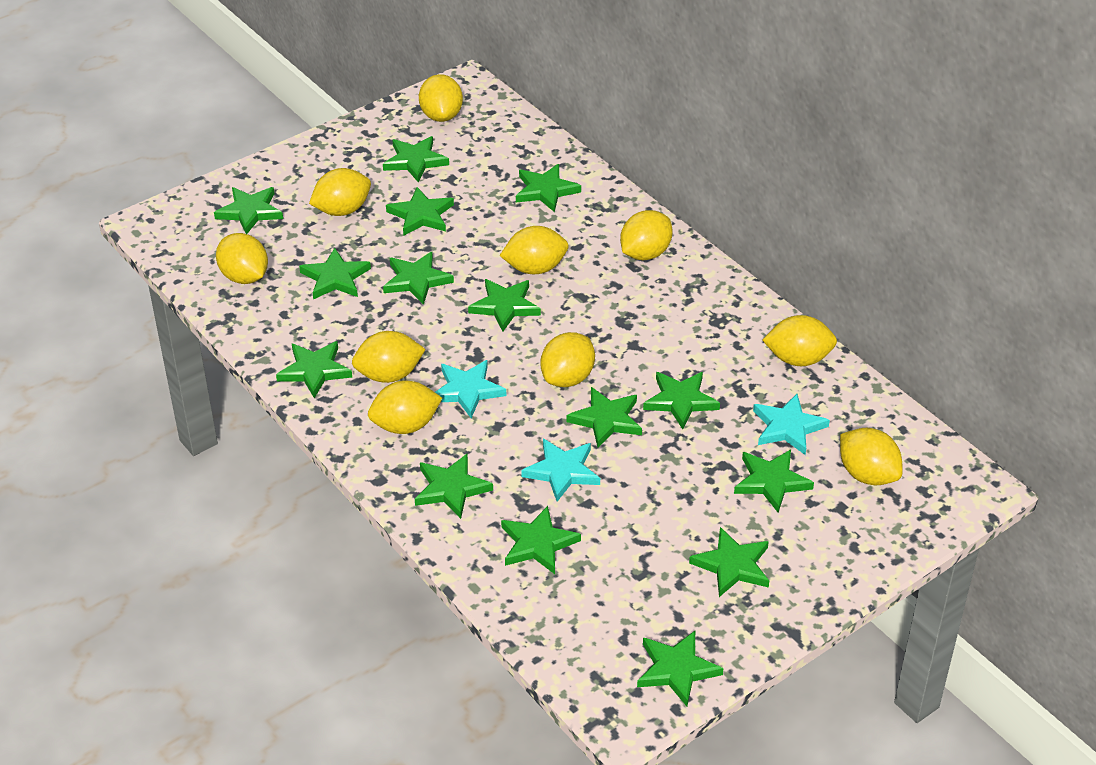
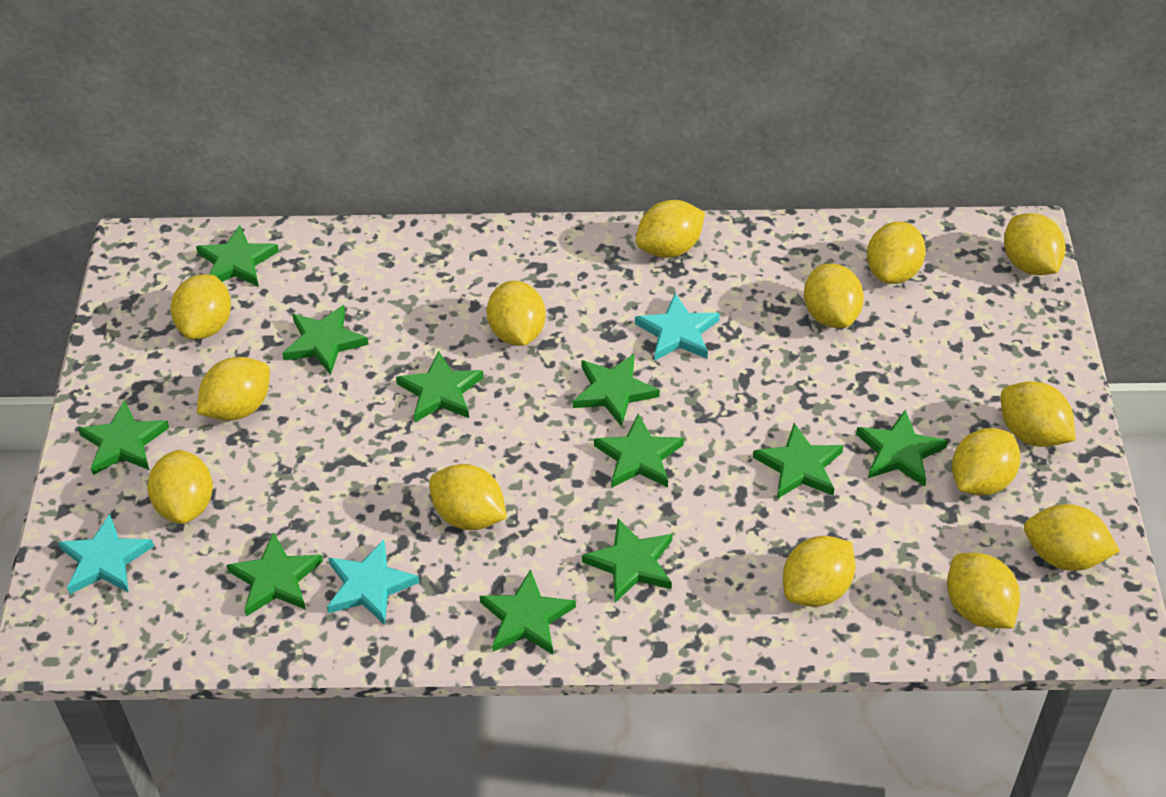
green star: [214,187,283,234] [276,341,352,398] [299,248,371,299] [383,136,449,182] [383,252,454,305] [386,187,454,236] [415,454,493,519] [468,279,541,332] [501,506,581,574] [516,164,581,212] [566,387,642,448] [637,631,724,706] [643,372,720,429] [689,527,769,597] [734,450,814,513] = 15 -> [78,400,169,475] [196,225,279,287] [226,532,323,616] [282,305,369,375] [396,350,484,422] [480,569,576,655] [573,354,660,427] [582,519,672,602] [594,414,684,488] [753,423,844,499] [856,410,948,487] = 11
yellow lemon: [216,233,268,284] [309,168,371,216] [352,331,426,383] [368,381,442,434] [419,74,463,122] [500,226,569,274] [540,332,595,387] [620,210,673,260] [762,315,837,366] [840,428,903,485] = 10 -> [147,450,213,524] [171,274,231,339] [197,357,270,421] [429,464,507,530] [487,281,546,346] [636,200,705,258] [783,536,855,607] [804,264,864,328] [867,222,926,284] [947,553,1020,629] [952,428,1021,496] [1001,381,1076,447] [1004,213,1066,275] [1024,504,1120,571] = 14

